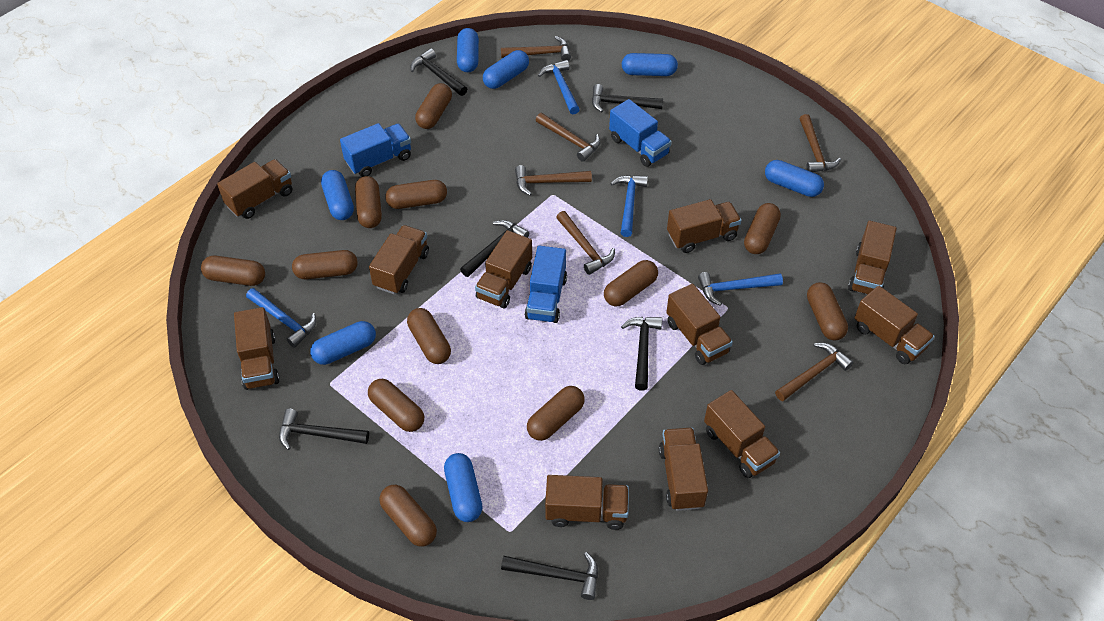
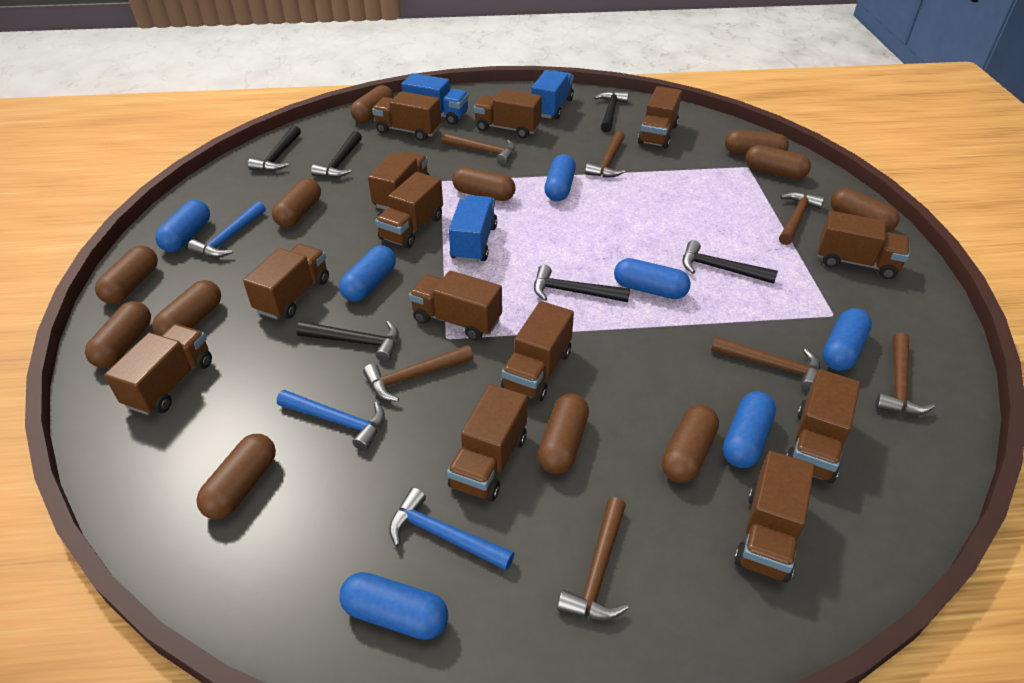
blue hammer: [246,288,316,348] [538,60,580,114] [610,175,648,237] [698,272,783,306] = 4 -> [188,201,266,258] [277,390,385,451] [389,488,515,571] = 3
brown hammer: [501,36,571,61] [515,165,592,196] [536,113,601,162] [556,211,615,275] [775,343,854,401] [799,114,841,172] = 6 -> [363,345,473,402] [441,133,515,165] [557,497,629,621] [585,131,625,177] [711,337,820,392] [779,192,825,245] [875,332,935,415] = 7
brown truck: [217,159,292,219] [234,307,280,390] [369,225,429,294] [475,230,532,309] [545,475,629,530] [659,428,708,511] [666,284,733,365] [667,199,741,253] [704,390,780,478] [848,221,897,295] [854,286,934,364] = 11 -> [104,324,212,415] [243,244,329,319] [368,151,429,210] [372,91,441,141] [375,172,443,248] [409,271,502,341] [447,384,528,501] [474,89,542,138] [501,301,574,402] [638,86,682,149] [734,451,815,583] [786,369,860,483] [818,211,909,279] = 13

